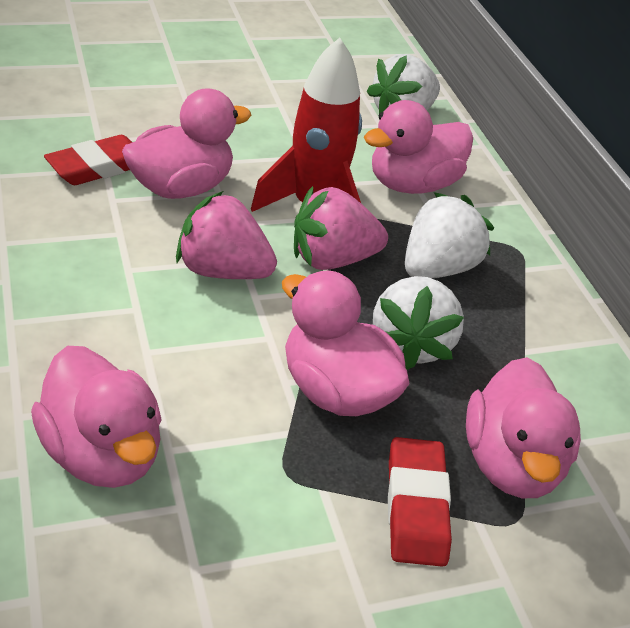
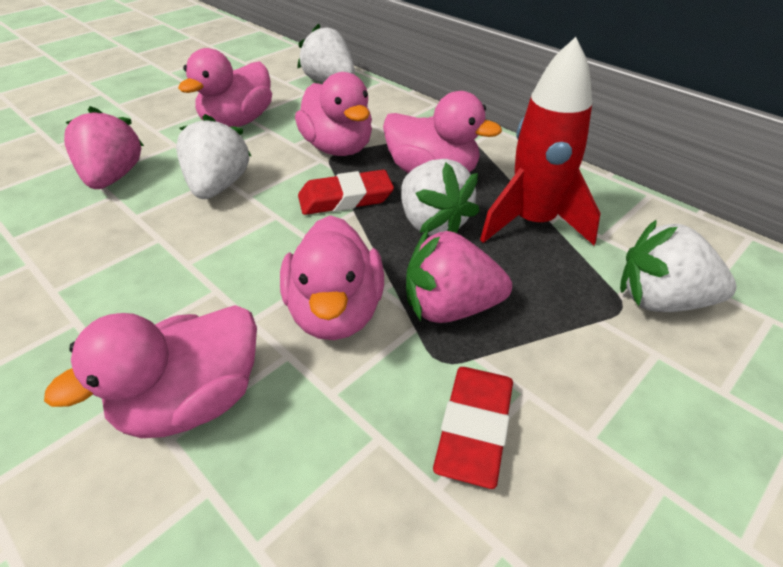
white strawberry: [367,54,440,114] [373,276,464,370] [405,192,494,278] = 3 -> [176,114,251,199] [297,23,355,82] [401,159,480,236] [620,220,736,312] = 4

